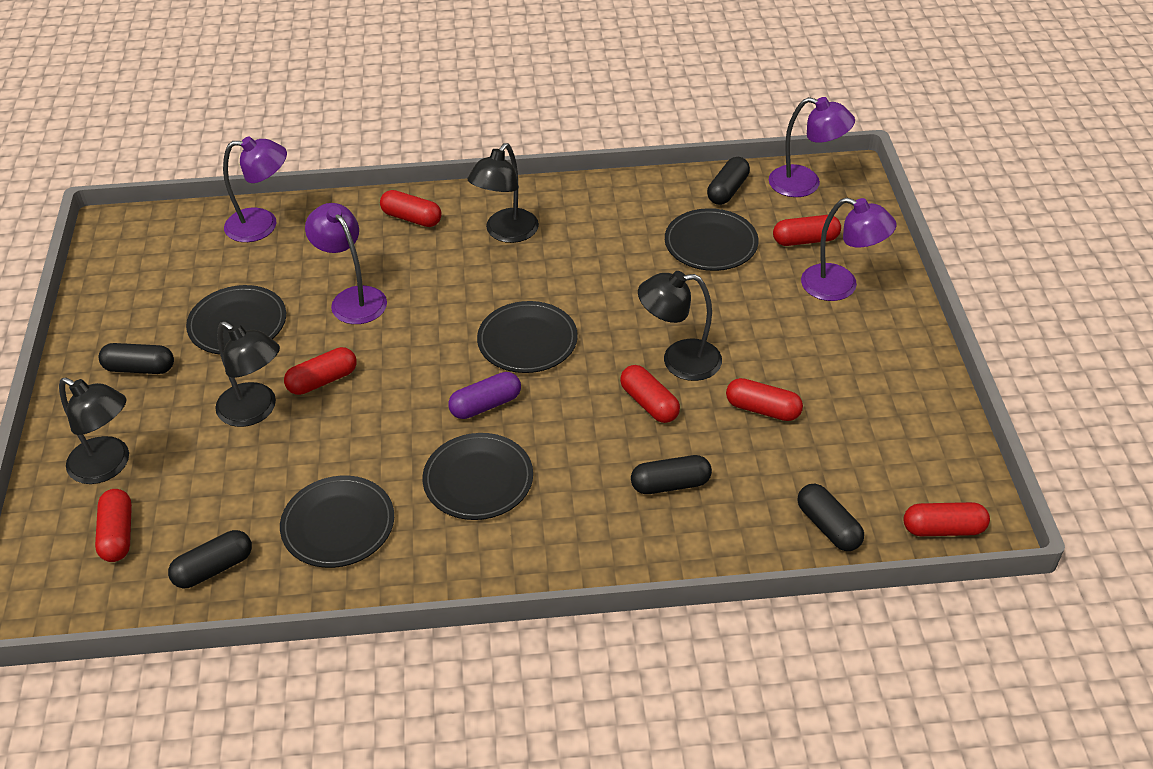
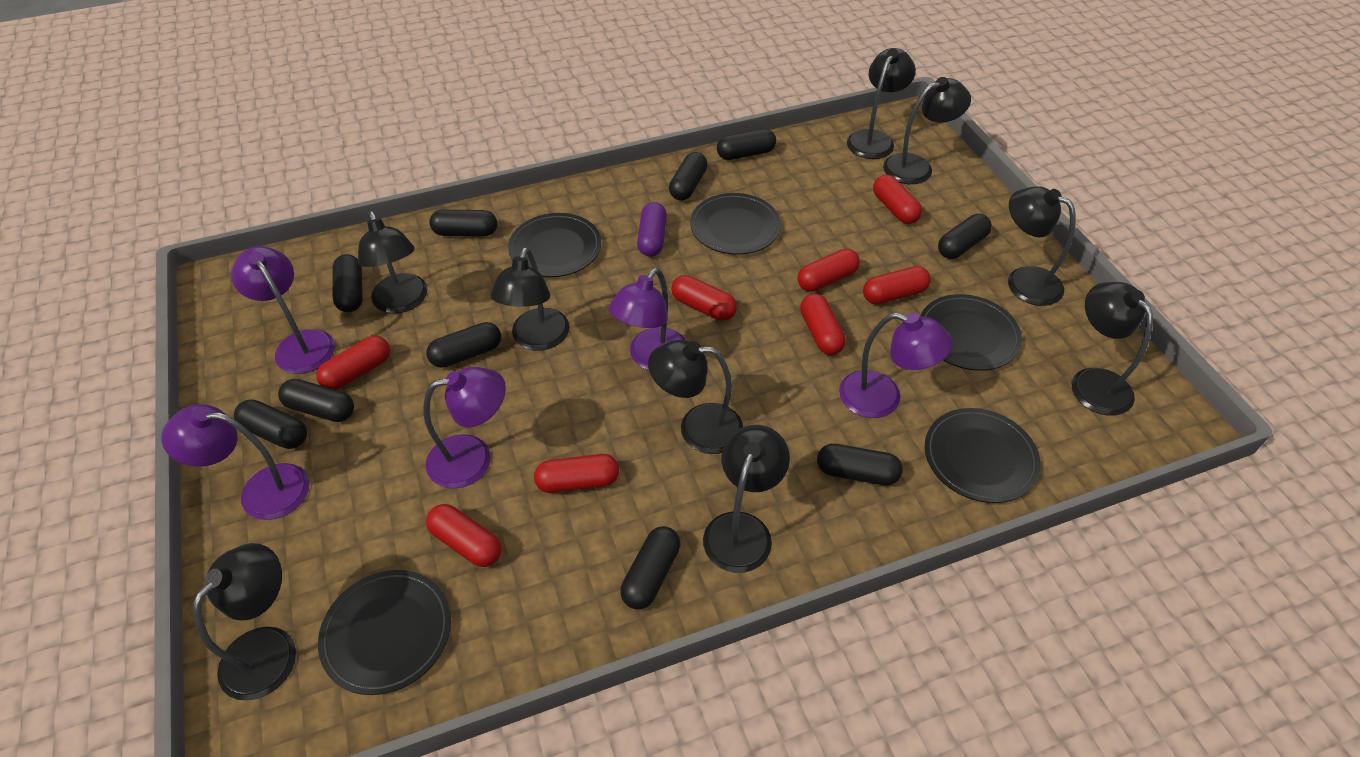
black capsule: [99,343,174,374] [168,530,252,588] [631,455,712,494] [707,157,750,205] [797,484,864,551] = 5 -> [234,399,307,449] [278,379,354,422] [333,254,363,312] [426,322,501,368] [429,210,497,236] [621,526,681,610] [669,152,707,201] [717,129,776,160] [817,444,903,485] [938,214,992,259] = 10
black lamp: [59,377,129,484] [215,321,280,427] [468,143,539,243] [638,271,722,381] = 4 -> [193,543,296,701] [358,211,428,313] [491,247,569,351] [648,340,743,454] [703,425,790,573] [847,48,916,159] [883,77,971,184] [1008,186,1075,306] [1072,282,1153,416] = 9
purple lamp: [223,136,287,242] [305,203,387,324] [769,97,855,197] [801,198,897,301] = 4 -> [162,404,310,520] [231,246,335,374] [423,367,506,489] [609,268,686,370] [839,313,953,418] = 5
red capsule: [95,489,132,562] [284,347,357,395] [380,190,442,227] [620,365,680,423] [726,378,803,421] [773,215,841,246] [904,502,990,536] = 7 -> [316,336,390,390] [426,504,502,567] [534,454,619,493] [671,275,737,321] [797,249,860,292] [800,294,846,355] [863,266,931,304] [873,175,922,224] = 8

